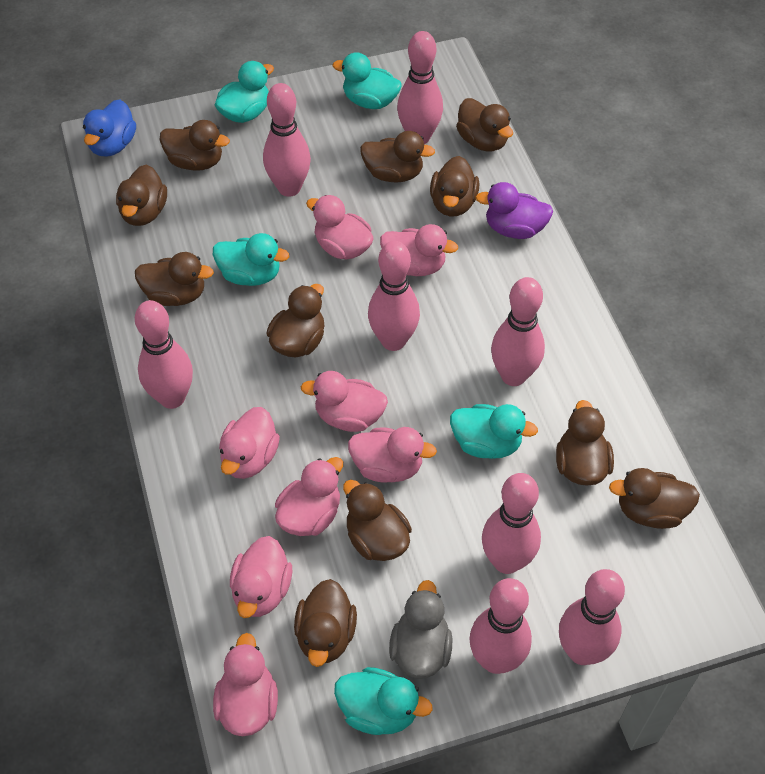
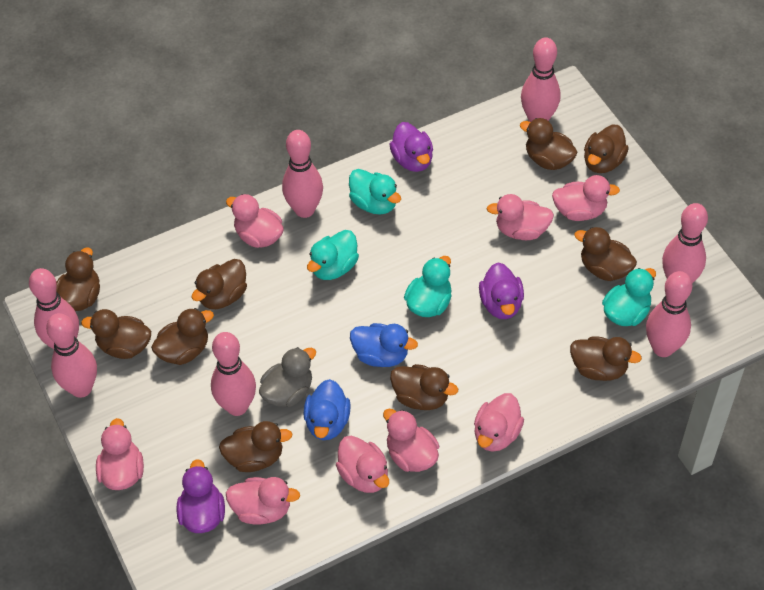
blue duck: [83,99,136,157] = 1 -> [303,379,351,440] [350,323,418,367] = 2
brown duck: [116,165,167,226] [135,252,214,306] [160,120,230,171] [266,284,324,357] [294,579,357,667] [343,480,412,561] [360,131,435,183] [430,156,479,217] [456,98,513,151] [556,400,614,486] [609,468,700,529] = 11 -> [56,247,100,311] [81,309,151,359] [151,308,214,365] [192,259,247,309] [219,421,293,472] [390,364,458,410] [520,118,578,170] [570,337,642,381] [574,227,637,281] [584,125,629,173] = 10
pink bowling pin: [135,300,193,409] [263,83,311,197] [368,241,420,351] [397,31,443,144] [469,578,532,674] [482,473,541,574] [491,277,545,386] [559,569,625,665] = 8 -> [29,268,79,349] [46,313,97,398] [211,332,256,416] [282,130,323,218] [521,37,560,122] [646,271,692,357] [662,203,708,283] = 7
purple duck: [476,182,553,239] = 1 -> [177,459,225,533] [389,122,433,172] [479,263,524,319] = 3
turquoise duck: [213,233,289,286] [215,61,274,123] [333,52,402,109] [334,667,433,735] [450,404,538,459] = 5 -> [307,230,359,280] [349,169,401,214] [404,256,452,317] [602,268,656,326] = 4

